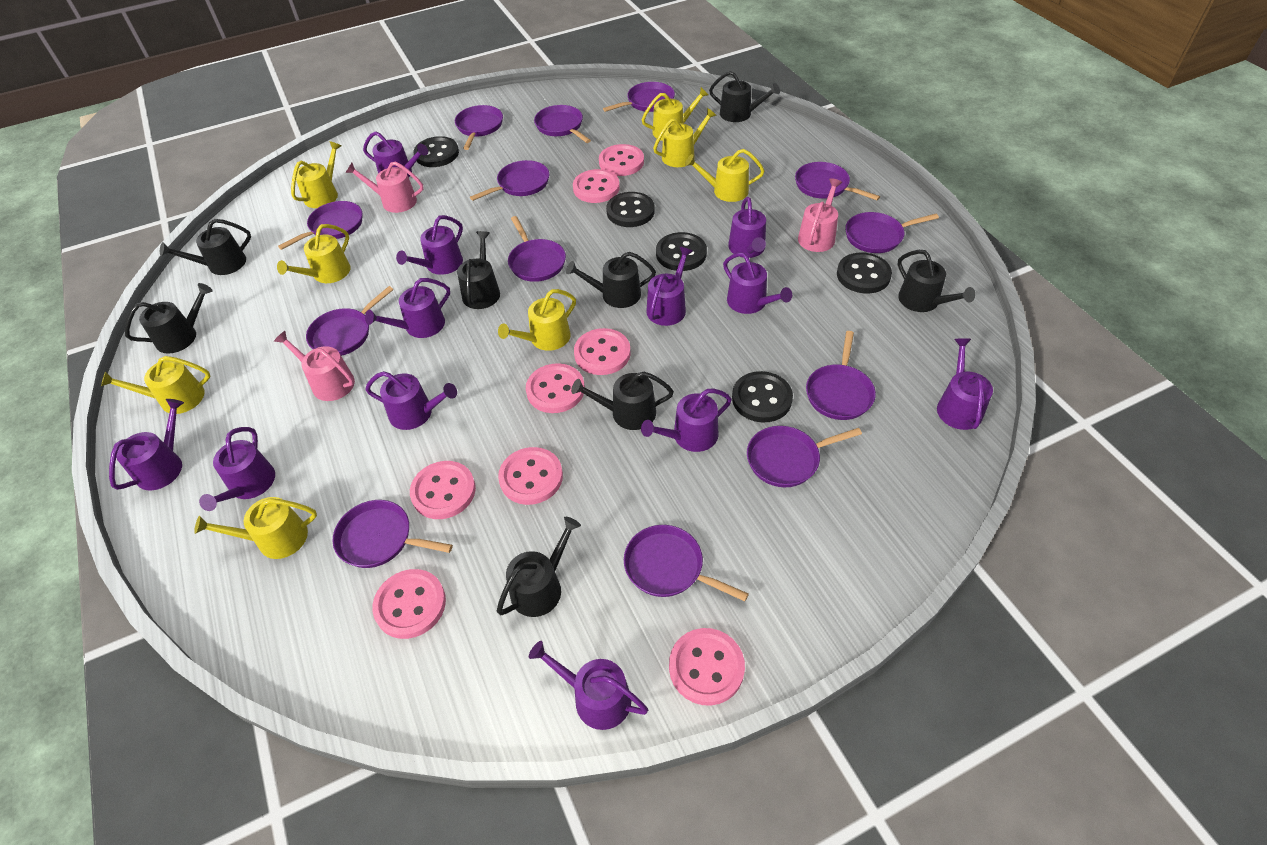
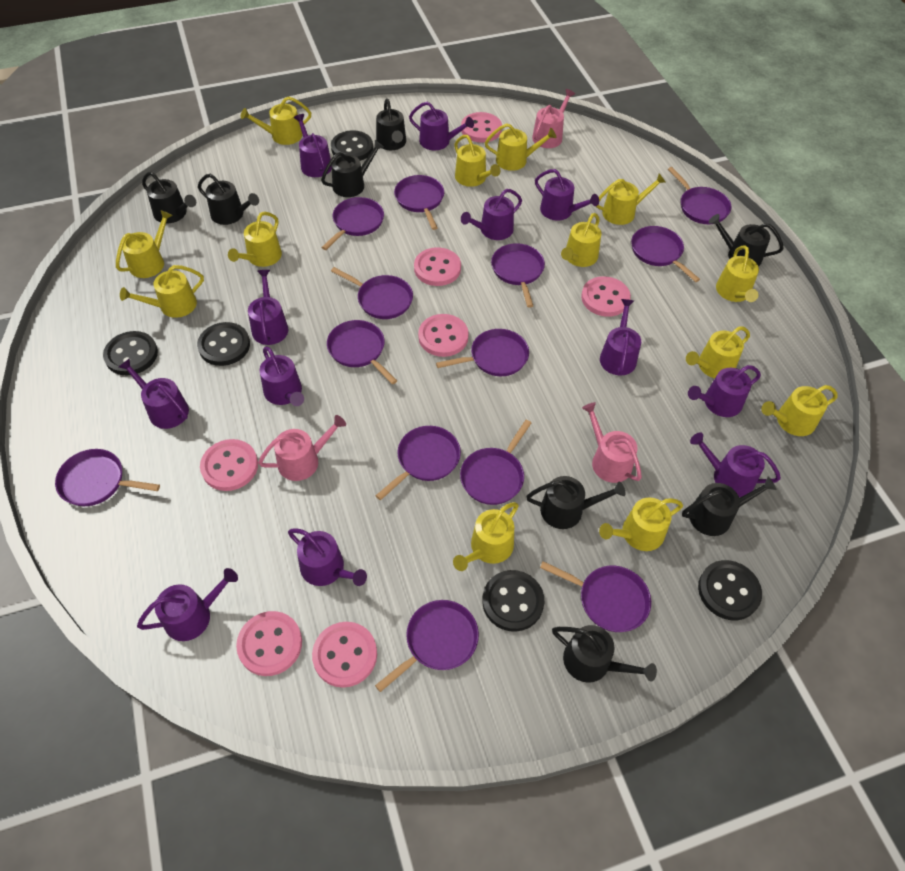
pink button: [372,569,446,639] [410,461,476,519] [498,447,563,505] [526,363,585,413] [573,169,620,203] [574,328,631,375] [599,144,644,176] [669,628,745,706] = 8 -> [200,439,258,491] [236,611,302,676] [312,622,377,688] [414,247,461,286] [418,314,469,357] [461,112,502,143] [581,276,631,317] = 7
yellow watering can: [101,356,210,414] [194,497,317,559] [277,224,350,283] [291,141,341,208] [498,289,576,351] [642,87,709,141] [653,108,717,167] [685,149,765,202] = 8 -> [116,210,173,278] [120,265,204,318] [228,212,282,267] [241,96,311,145] [453,502,519,571] [454,135,500,187] [485,123,556,171] [561,213,601,267] [596,173,666,225] [599,497,683,551] [686,326,750,378] [716,246,759,302] [761,385,838,436] = 13

